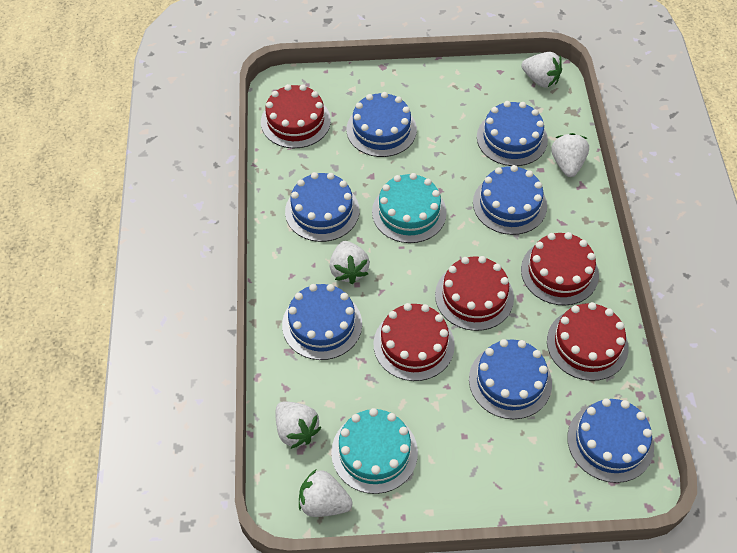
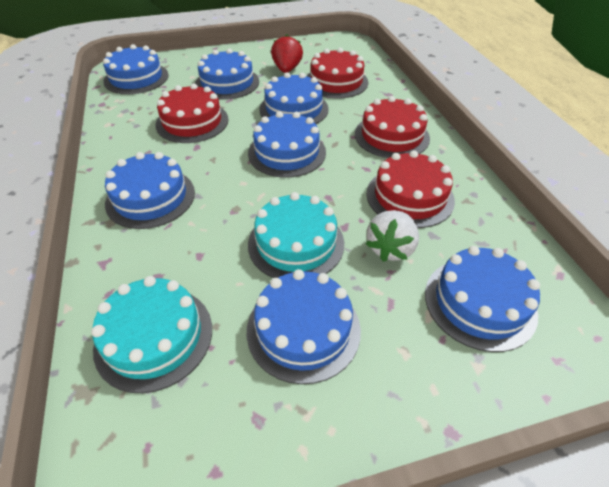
red cake: [261,84,331,148] [373,303,455,381] [435,256,514,331] [521,232,599,305] [547,302,629,381] = 5 -> [156,83,228,143] [307,48,368,98] [355,96,430,158] [366,150,455,228] = 4
red strawberry: none = 0 -> [271,34,303,73] = 1
white strawberry: [275,402,321,449] [299,470,353,517] [330,241,370,284] [521,52,562,88] [551,133,589,177] = 5 -> [366,210,419,262] = 1

